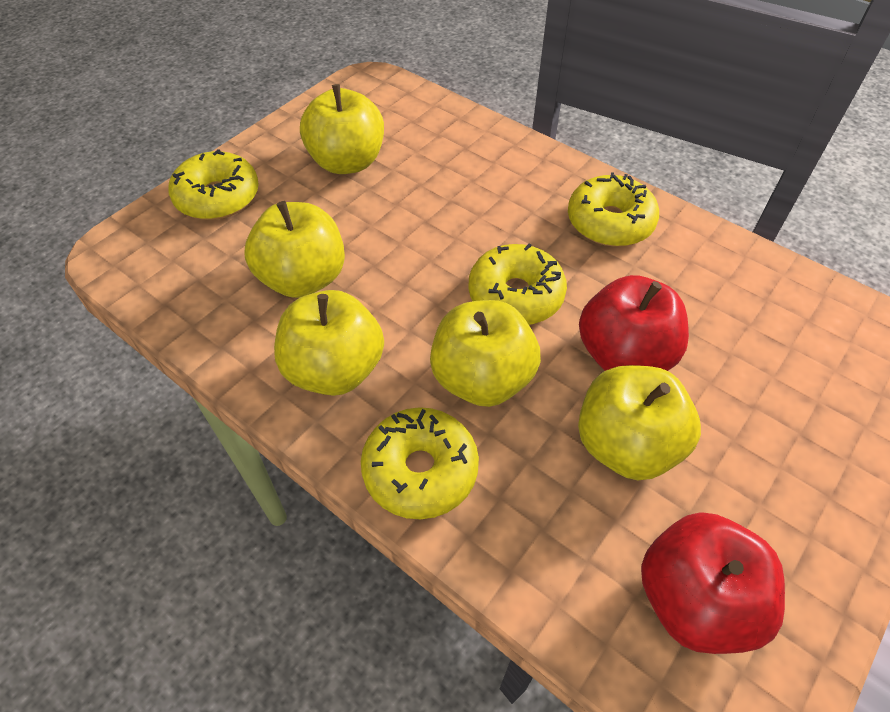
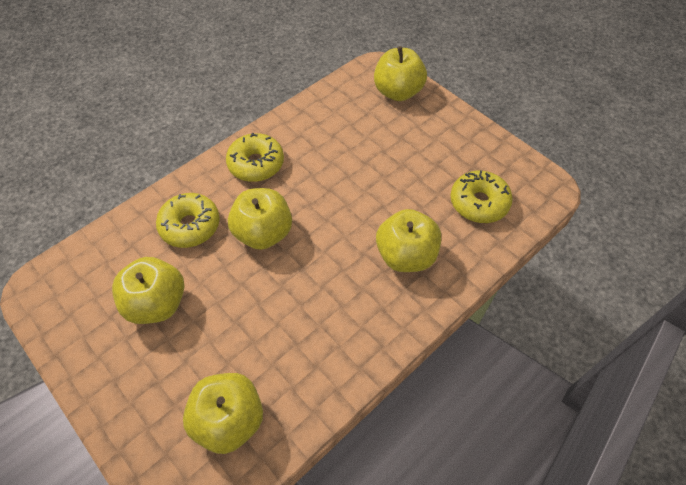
red apple: [579,275,689,371] [641,513,785,654] = 2 -> none = 0
yellow donut: [168,149,259,220] [361,407,479,519] [468,244,567,325] [568,172,659,247] = 4 -> [156,193,220,248] [226,133,284,182] [451,170,513,223] = 3

